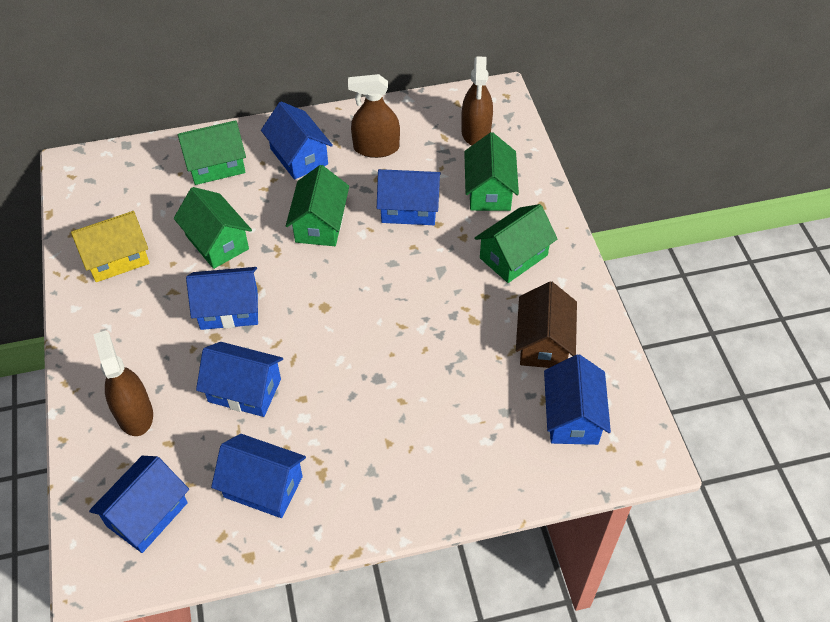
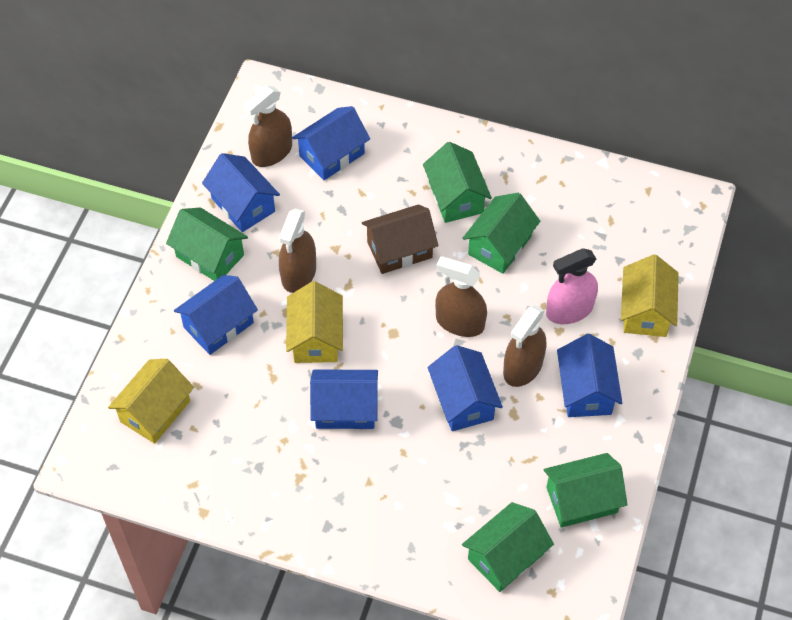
blue house: [89,456,189,553] [186,267,258,330] [196,342,283,417] [211,434,306,518] [261,101,333,180] [377,169,441,225] [544,354,611,445] = 7 -> [174,275,258,355] [202,153,280,232] [292,106,370,180] [310,370,378,429] [427,345,503,431] [557,334,622,417] = 6
brown spray bottle: [93,330,153,436] [348,74,400,158] [461,56,493,145] = 3 -> [244,86,292,167] [279,209,316,293] [435,256,487,337] [503,305,546,387] = 4
pink spray bottle: none = 0 -> [546,248,598,324] = 1
yellow house: [71,211,150,282] = 1 -> [108,359,194,444] [286,281,343,363] [621,254,679,337] = 3

